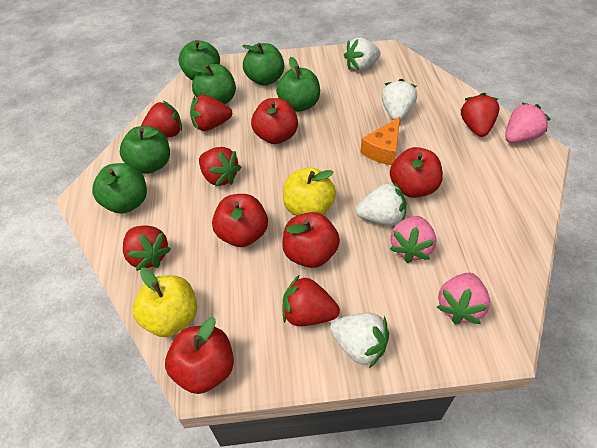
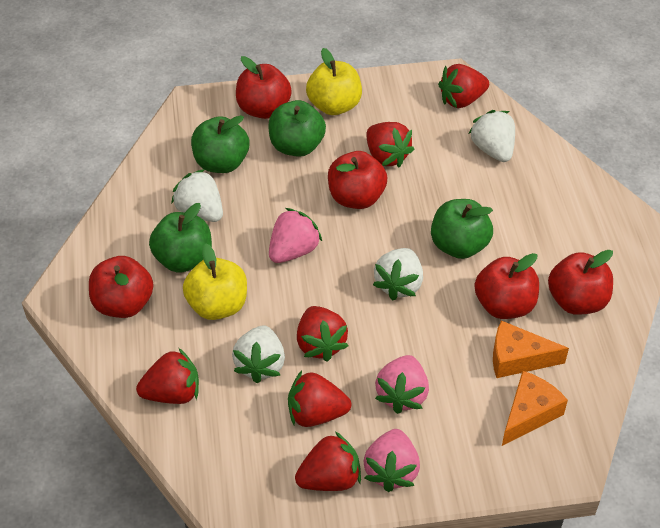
green apple: [92,163,147,214] [120,126,170,174] [179,40,220,80] [190,64,236,104] [243,43,284,86] [276,57,320,112] = 6 -> [149,203,212,272] [191,115,249,173] [268,100,326,157] [431,199,493,259] = 4
orange cheese: [360,117,400,165] = 1 -> [493,320,569,378] [502,371,568,446] = 2

